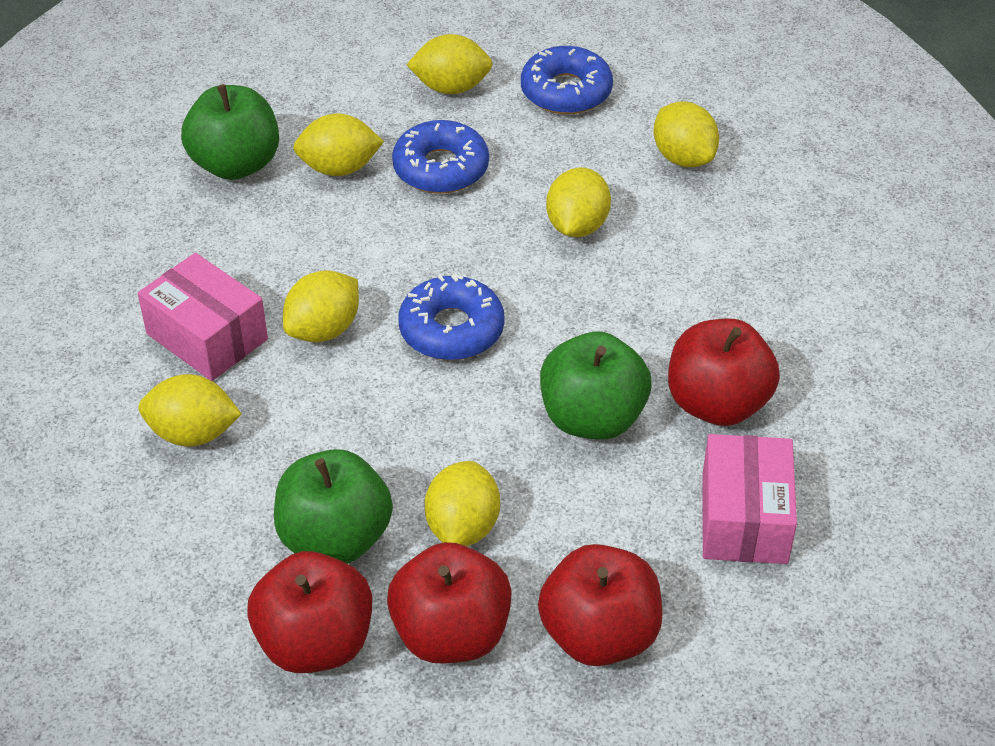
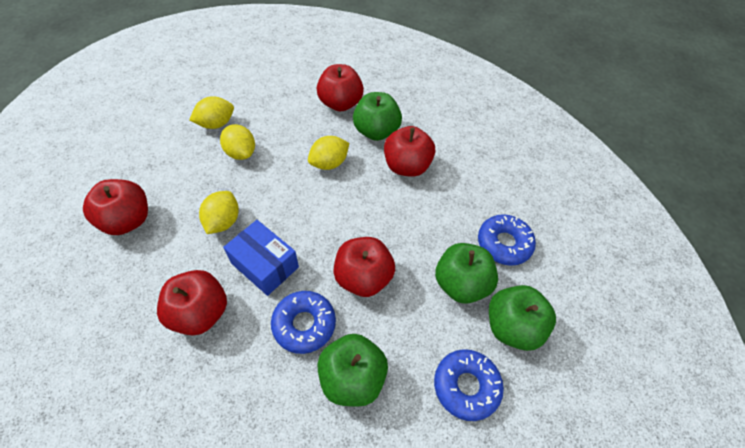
blue box: none = 0 -> [223,220,299,296] = 1
green apple: [181,84,279,180] [274,449,393,564] [540,332,651,440] = 3 -> [317,334,388,407] [353,92,402,141] [435,243,498,304] [489,285,556,351] = 4
pink box: [138,253,268,381] [702,434,797,564] = 2 -> none = 0
red apple: [247,551,372,673] [387,542,512,664] [538,544,663,666] [668,319,780,426] = 4 -> [83,179,148,235] [157,270,227,335] [317,64,364,111] [334,237,395,297] [384,126,435,177] = 5
yellow lemon: [138,374,242,447] [283,270,359,342] [293,114,384,176] [406,34,493,94] [425,461,500,546] [546,167,611,237] [653,101,719,167] = 7 -> [189,96,234,129] [199,191,239,234] [220,124,255,160] [308,136,349,170] = 4

